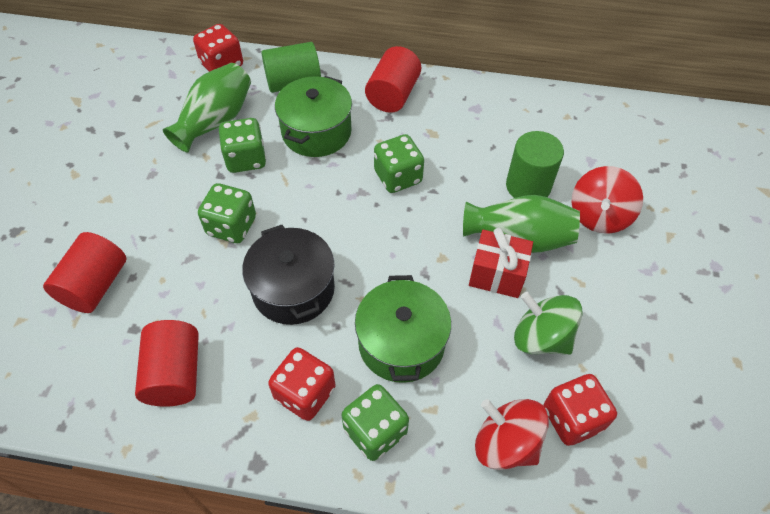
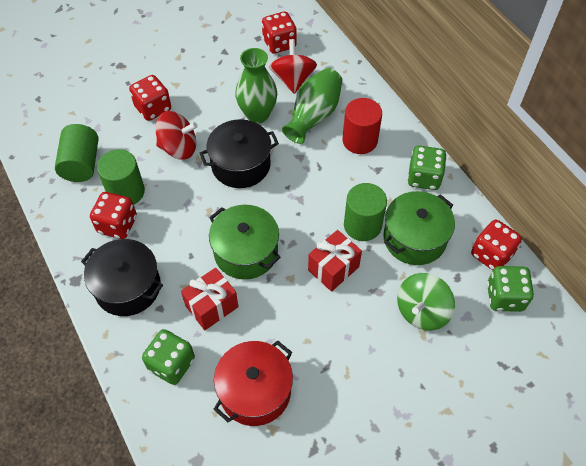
black pot: [242,225,335,325] = 1 -> [81,239,163,316] [200,119,279,188] = 2
green cylinder: [261,42,321,93] [506,131,564,198] = 2 -> [55,124,99,182] [97,149,145,205] [344,183,387,241] = 3
green dice: [198,183,256,243] [219,118,266,173] [342,384,409,461] [374,134,424,193] = 4 -> [142,329,195,385] [407,145,447,190] [487,266,534,312] = 3
red cylinder: [43,232,126,313] [135,320,199,407] [365,46,421,113] = 3 -> [343,98,382,154] = 1
red dice: [193,24,243,72] [268,347,335,421] [543,374,617,446] = 3 -> [90,192,137,239] [129,75,171,121] [262,12,297,54] [471,220,522,270] = 4
red gift: [469,228,533,298] = 1 -> [181,268,238,330] [308,230,362,292] = 2
red pot: none = 0 -> [213,341,293,426] = 1

